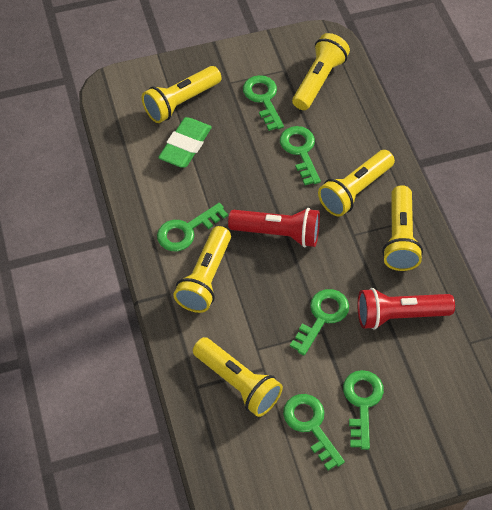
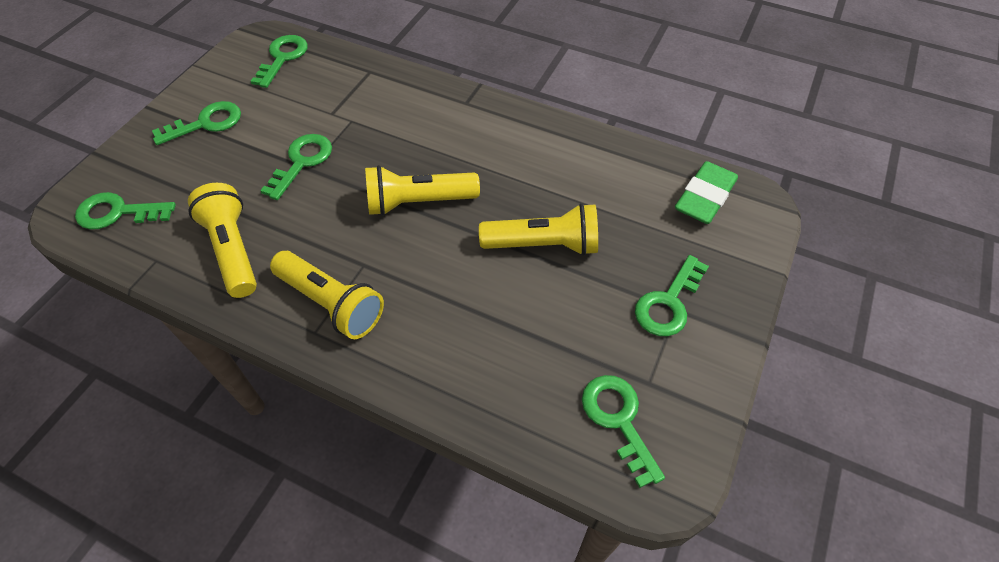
red flashlight: [228,208,320,247] [358,288,455,330] = 2 -> none = 0
yellow flashlight: [142,66,222,123] [173,226,231,313] [193,337,283,417] [292,33,350,110] [318,150,395,217] [382,185,423,271] = 6 -> [188,183,257,298] [270,251,384,339] [365,165,480,216] [479,203,598,256] = 4

